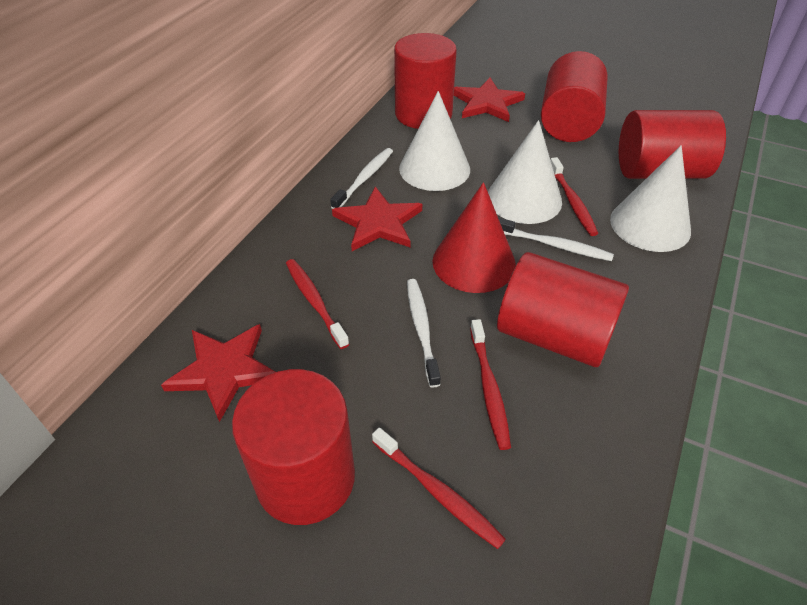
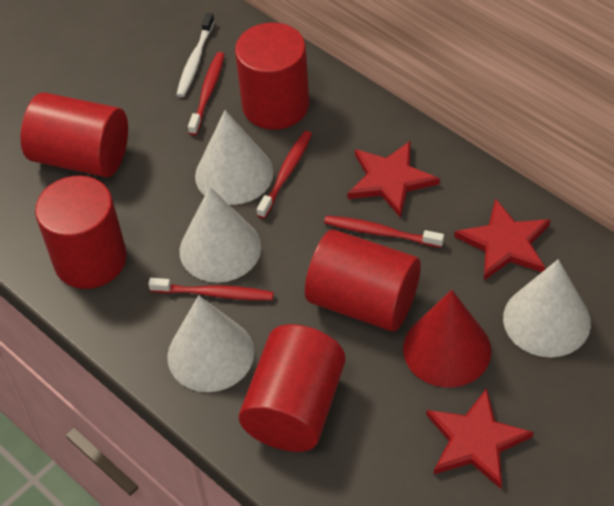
white cone: [399,91,470,191] [488,120,562,224] [610,145,691,252] = 3 -> [167,295,254,392] [180,187,261,283] [195,110,274,205] [503,259,591,357] = 4
white toothbrush: [330,148,393,209] [407,279,441,388] [498,217,614,261] = 3 -> [176,13,214,97] = 1

